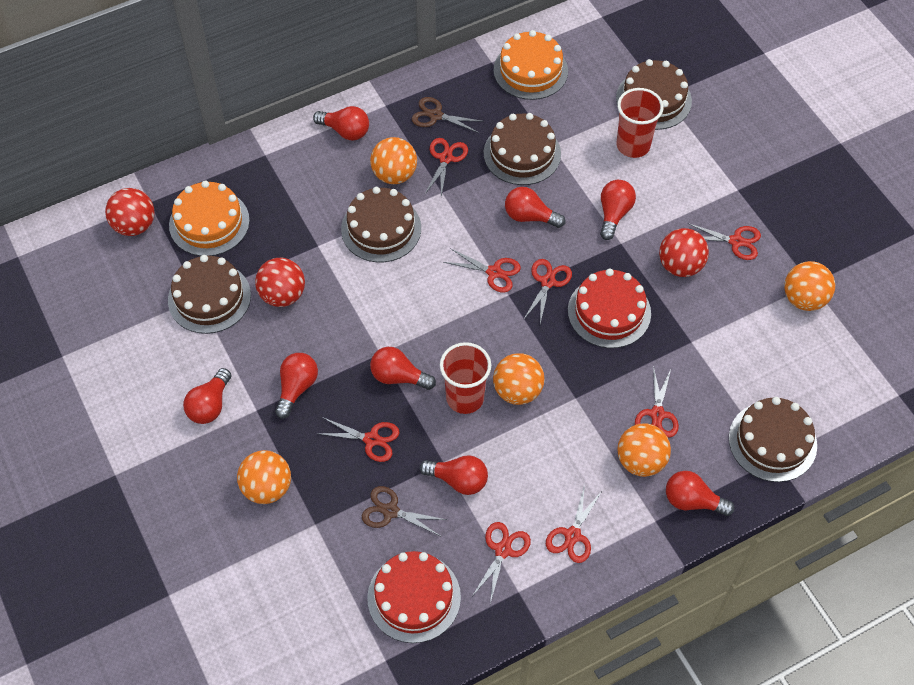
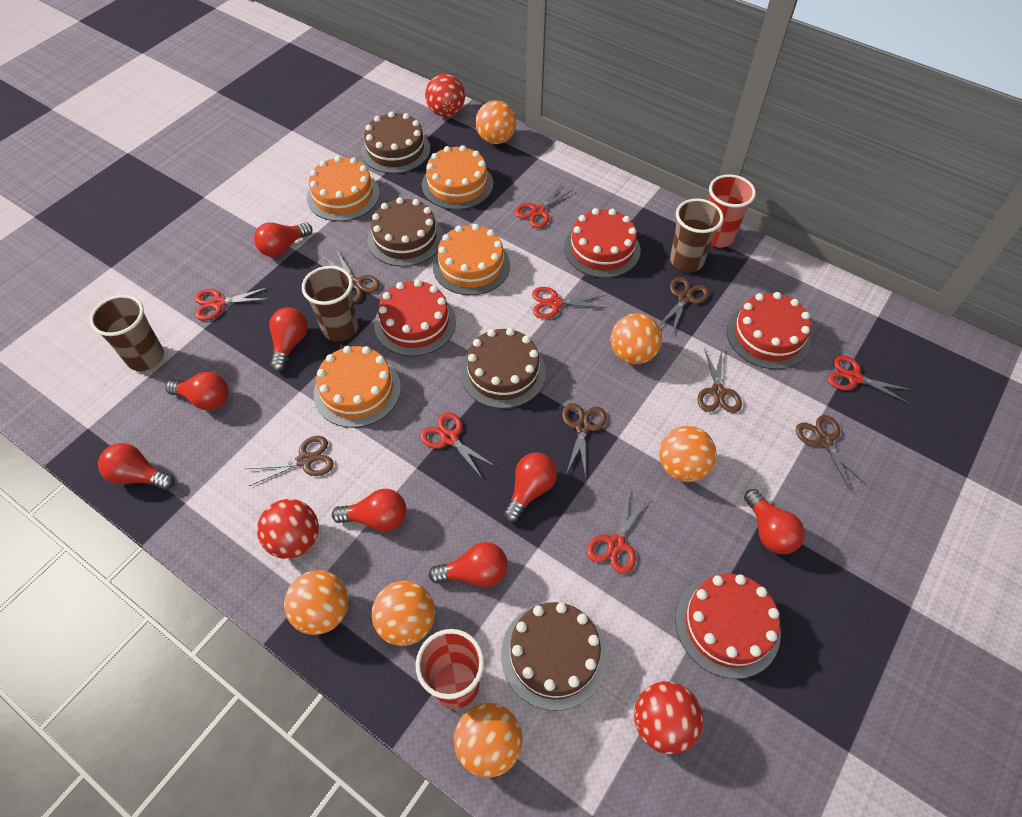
brown cake: [168,255,251,334] [341,187,421,262] [484,113,561,185] [616,59,692,130] [729,397,817,482] = 5 -> [361,111,431,173] [368,197,443,267] [461,328,546,409] [501,602,607,711] = 4
brown cup: none = 0 -> [89,295,164,371] [302,266,358,341] [670,198,724,272] = 3
brown scissors: [362,486,447,536] [411,97,484,133] = 2 -> [246,436,334,486] [323,249,380,303] [562,403,607,477] [658,277,709,333] [697,348,742,413] [796,415,866,490] = 6
orange ball: [237,450,291,504] [370,137,417,184] [493,353,545,405] [617,423,671,477] [784,261,835,311] = 5 -> [284,570,349,635] [372,581,435,646] [454,703,523,778] [475,100,516,144] [611,313,662,364] [659,426,717,482] = 6
orange cake: [169,181,250,256] [494,30,568,100] = 2 -> [307,156,380,221] [314,346,401,428] [422,145,493,210] [433,224,510,295] = 4
red cake: [367,551,461,643] [568,269,651,348] = 2 -> [374,280,456,356] [564,208,641,278] [676,574,781,679] [727,292,811,369] = 4
red scissors: [317,417,400,462] [425,138,468,197] [443,248,521,293] [473,522,531,604] [523,259,572,324] [546,485,602,563] [635,366,679,438] [687,223,761,260] = 8 -> [194,287,269,321] [420,412,496,479] [515,184,573,228] [532,287,606,319] [587,492,647,574] [828,355,911,404] = 6

